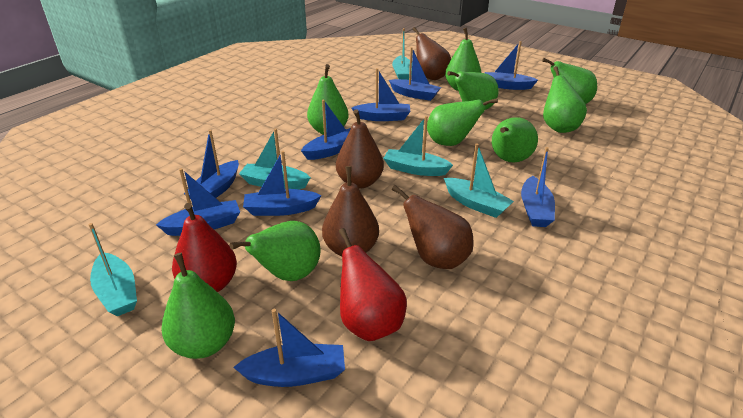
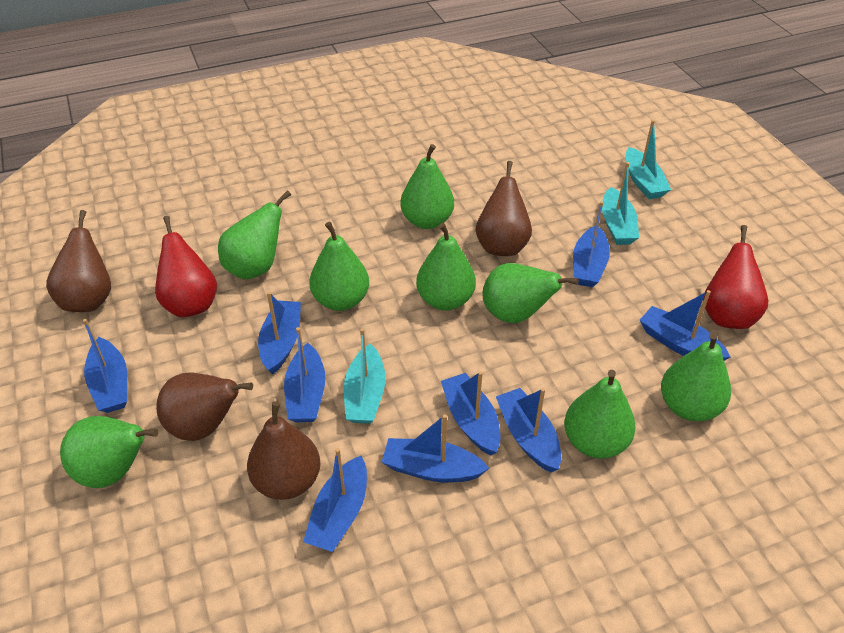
green pear: [161,253,235,359] [229,221,321,281] [307,64,349,135] [427,98,498,146] [445,27,481,91] [447,71,499,110] [492,117,538,163] [542,58,597,104] [543,66,587,133] = 9 -> [60,416,158,488] [218,190,291,279] [309,222,369,311] [400,144,454,229] [416,223,476,311] [483,263,579,323] [564,370,636,459] [661,332,731,422] = 8
turquoise boat: [89,223,137,316] [239,129,311,189] [383,116,453,176] [392,28,412,80] [444,143,514,218] = 5 -> [344,328,386,424] [602,162,639,245] [626,120,671,199] = 3

